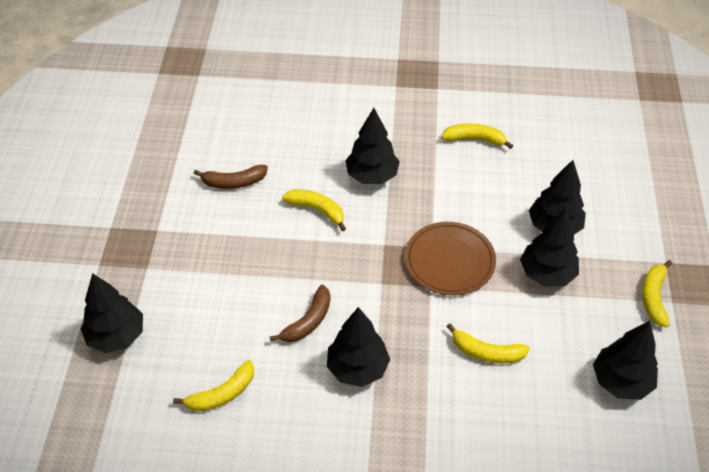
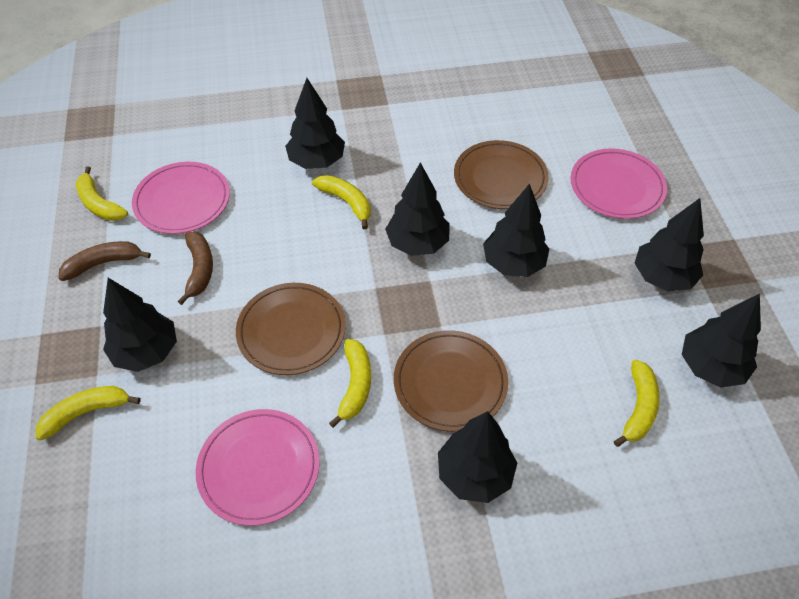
black tree: [81,273,143,353] [327,307,390,387] [345,108,400,184] [520,209,579,287] [529,160,586,234] [593,321,658,400] = 6 -> [103,278,177,372] [285,78,345,169] [385,162,450,256] [438,411,517,503] [483,183,549,277] [635,198,704,292] [682,294,761,388] = 7
brown plate: [405,222,496,295] = 1 -> [236,283,346,375] [394,330,508,432] [454,140,549,209] = 3
pink plate: none = 0 -> [132,162,230,234] [196,409,320,526] [570,148,667,219] = 3

